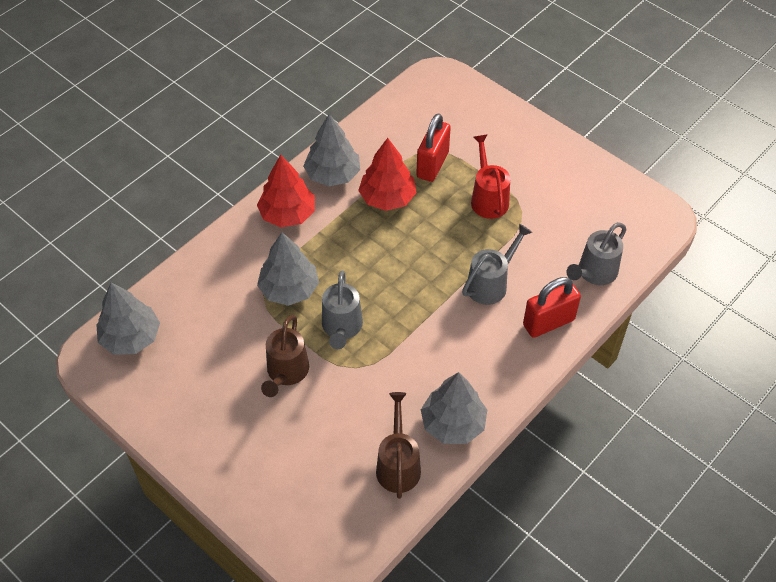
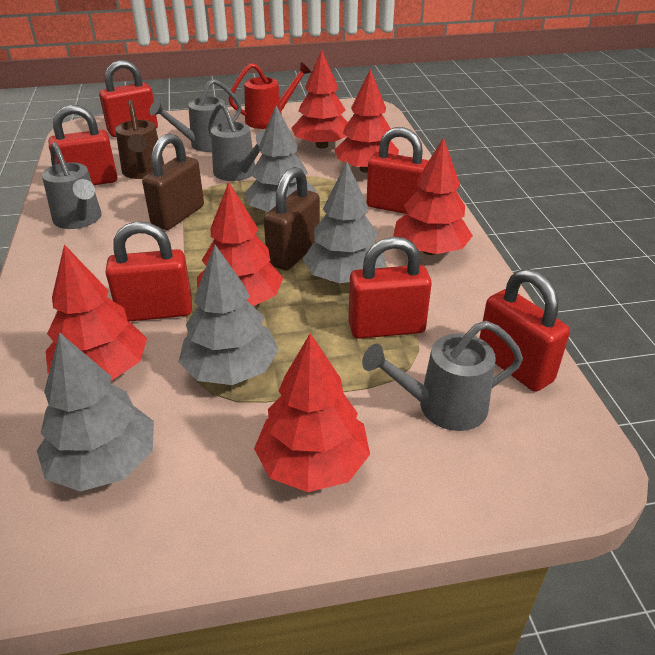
brown padlock: none = 0 -> [142,133,204,230] [264,167,320,270] = 2
brown watering can: [261,315,309,397] [376,392,421,499] = 2 -> [115,100,164,179] = 1
grey watering can: [322,270,363,349] [462,224,532,305] [567,223,626,285] = 3 -> [42,142,102,229] [150,79,241,152] [208,102,265,181] [362,321,523,431] = 4
red padlock: [416,113,451,182] [523,277,581,338] = 2 -> [49,105,117,185] [99,60,158,137] [105,221,192,322] [349,237,432,339] [366,127,429,214] [479,269,570,392] = 6
red tree: [257,155,315,227] [358,138,417,211] = 2 -> [46,244,147,381] [197,182,283,306] [254,333,370,492] [291,50,348,148] [335,69,399,173] [394,137,473,255] = 6

